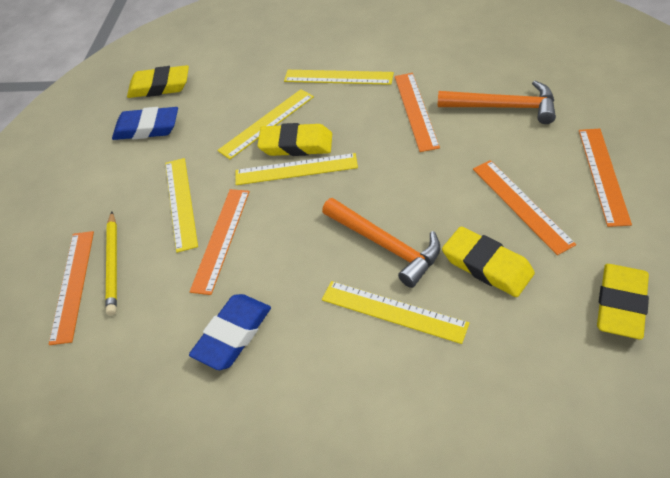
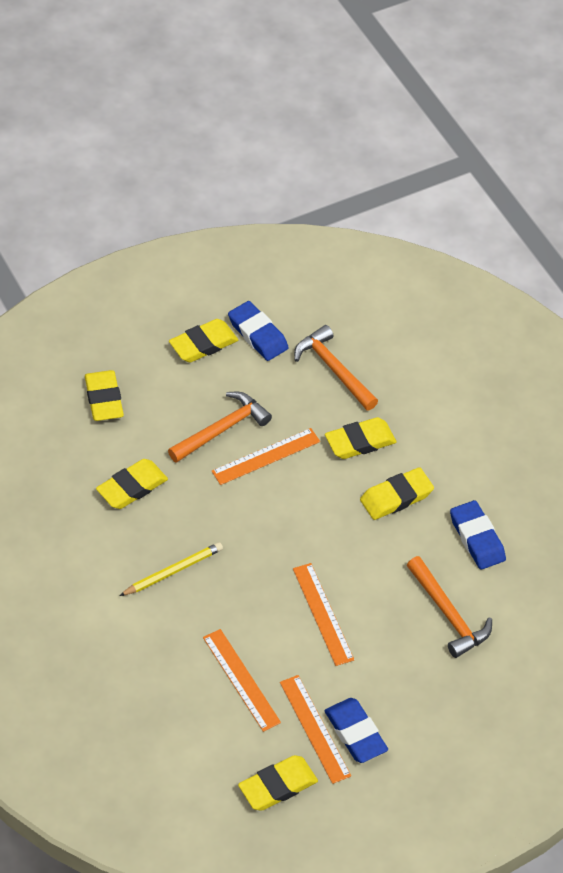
blue eraser: [112,107,178,140] [189,294,271,370] = 2 -> [228,301,289,361] [324,698,388,763] [450,500,506,570] = 3
orange hammer: [322,198,440,288] [438,81,556,124] = 2 -> [168,392,272,463] [294,325,378,410] [407,556,492,658] = 3
orange ruler: [49,231,94,345] [189,189,250,295] [395,73,440,152] [473,160,576,255] [579,129,632,227] = 5 -> [203,629,281,732] [212,428,320,485] [280,675,351,784] [293,563,354,666] = 4
yellow eraser: [127,65,189,98] [257,123,332,156] [442,227,535,297] [597,264,649,339] = 4 -> [85,370,124,421] [96,459,168,509] [169,319,238,362] [238,755,318,811] [325,417,396,459] [360,467,434,520] = 6
yellow ruler: [165,158,198,253] [217,89,314,159] [235,153,358,185] [284,70,394,85] [322,281,469,344] = 5 -> none = 0

